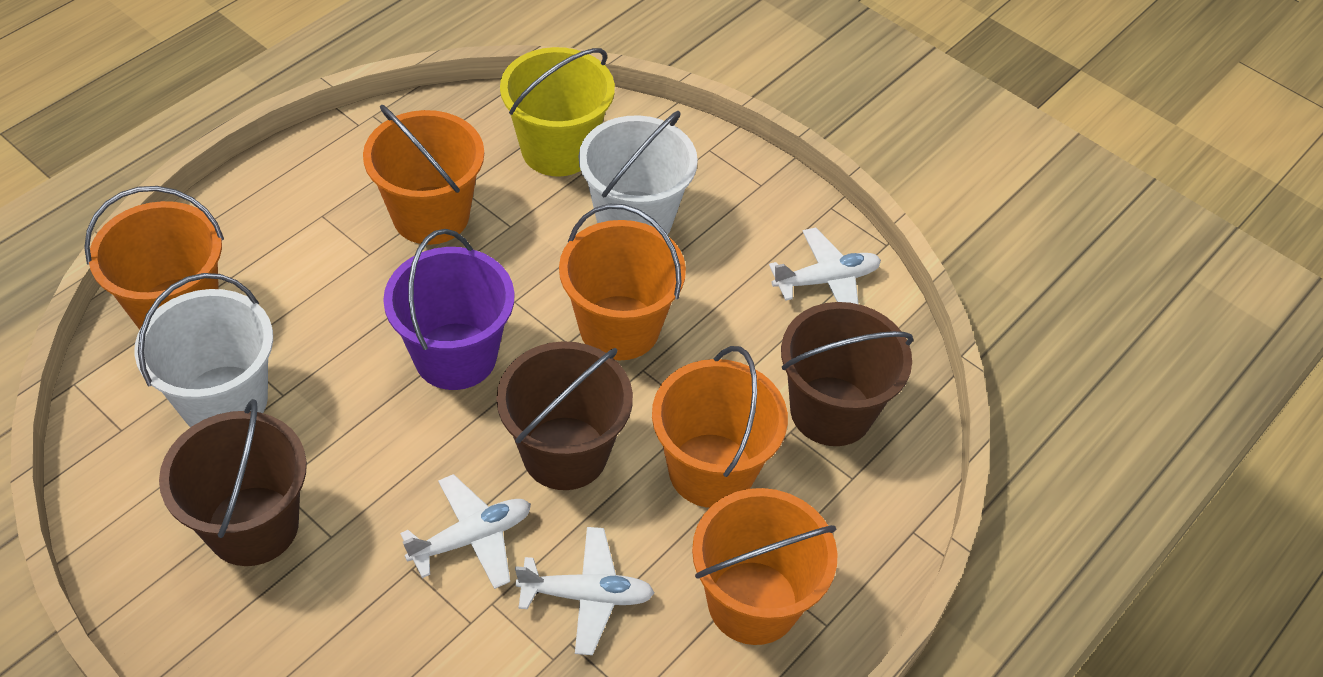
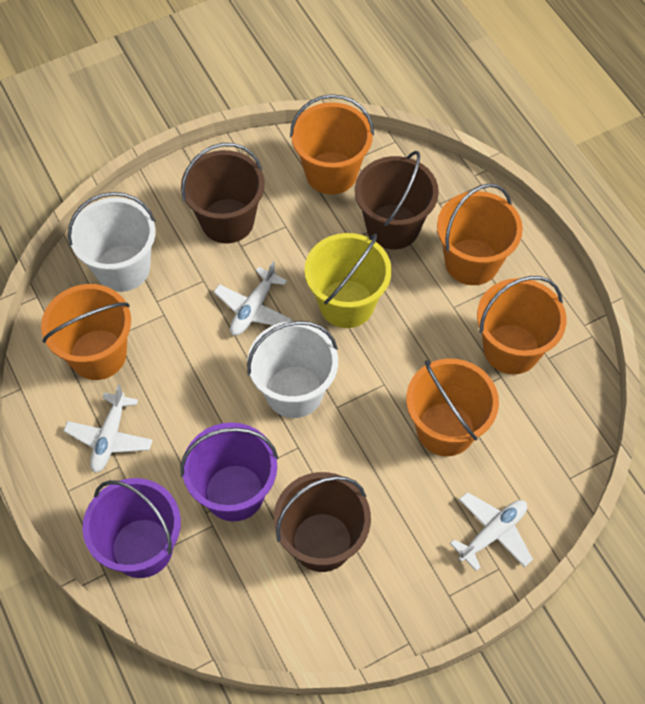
purple bucket: [383,229,515,390] = 1 -> [82,478,181,578] [180,422,278,522] = 2

